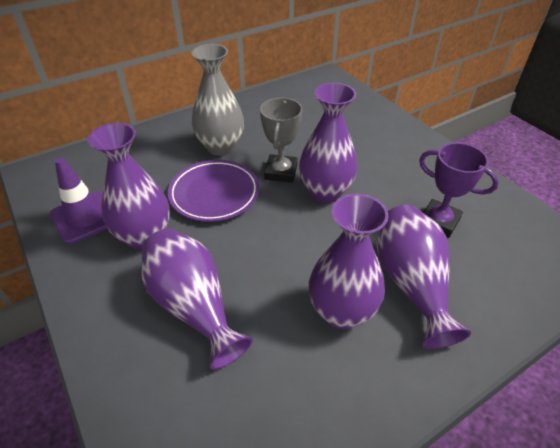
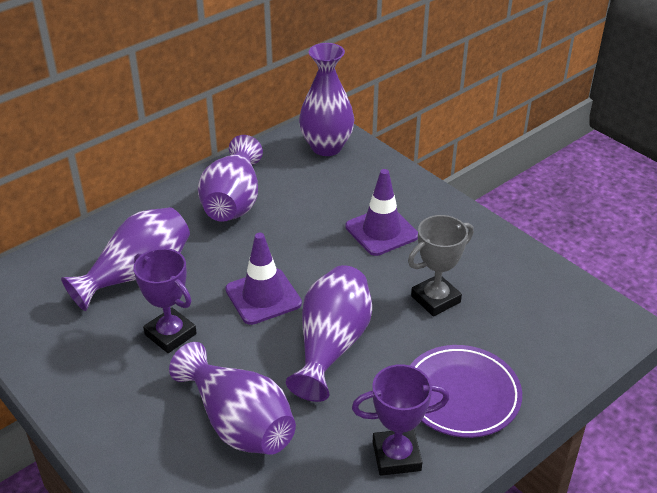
grey vase: [191,44,244,156] = 1 -> none = 0
purple traffic cone: [50,158,108,244] = 1 -> [225,233,302,325] [345,169,418,256] = 2
purple trophy: [419,143,499,238] = 1 -> [133,248,197,353] [352,364,450,476] = 2

